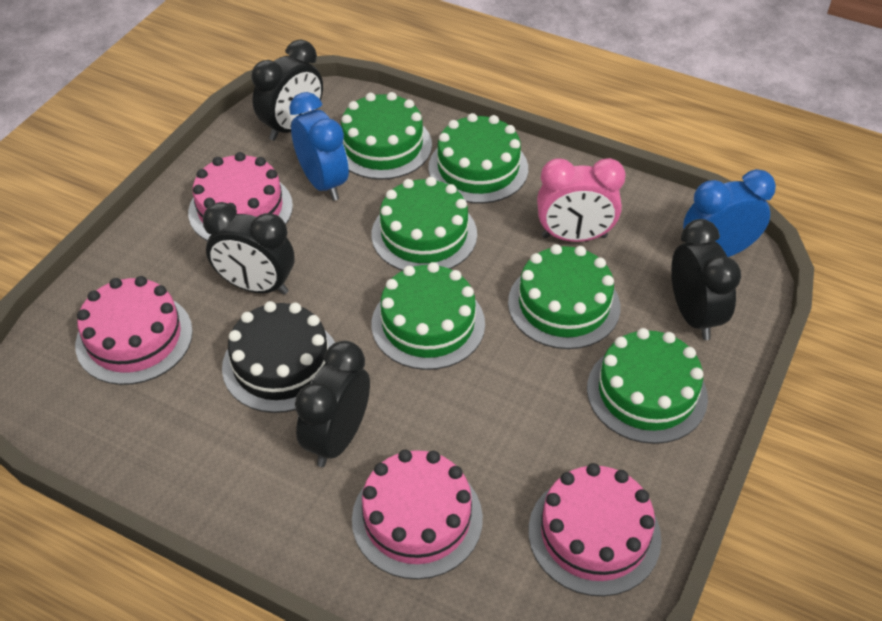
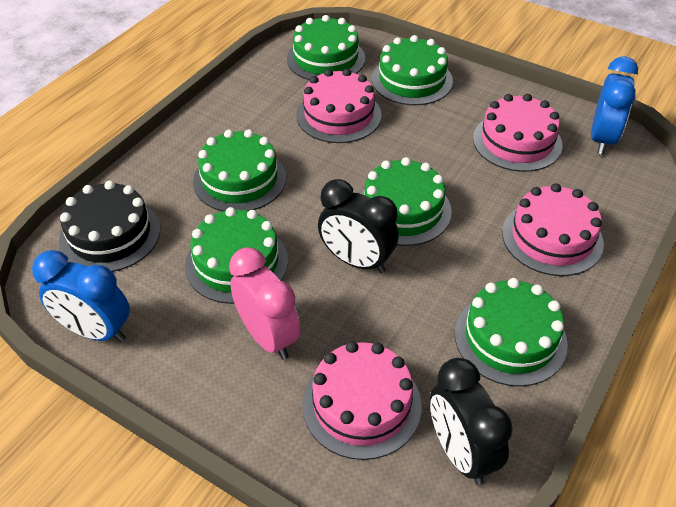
black clock: [203,202,294,295] [251,40,323,141] [295,341,370,467] [671,219,741,340] = 4 -> [318,179,398,273] [430,358,513,485] = 2

